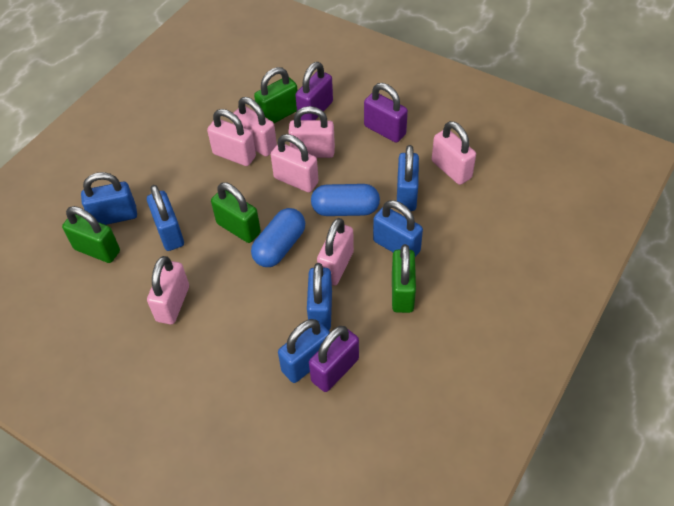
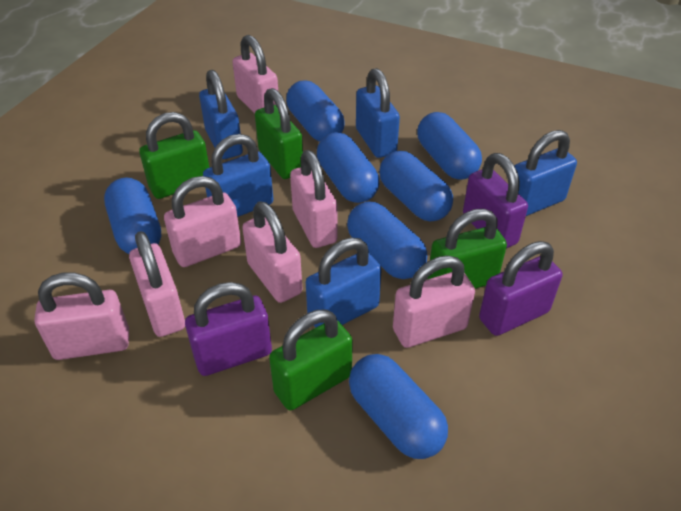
blue capsule: [251,208,305,267] [311,184,380,216] = 2 -> [104,177,161,254] [286,80,345,142] [317,132,379,203] [347,202,427,279] [349,354,448,459] [379,151,453,221] [417,112,482,180] = 7
blue padlock: [81,172,137,225] [147,185,184,251] [278,319,330,383] [307,263,332,330] [373,200,423,257] [397,145,419,211] = 6 -> [199,70,243,159] [203,134,273,217] [306,238,382,328] [356,68,400,158] [515,130,577,216] = 5

